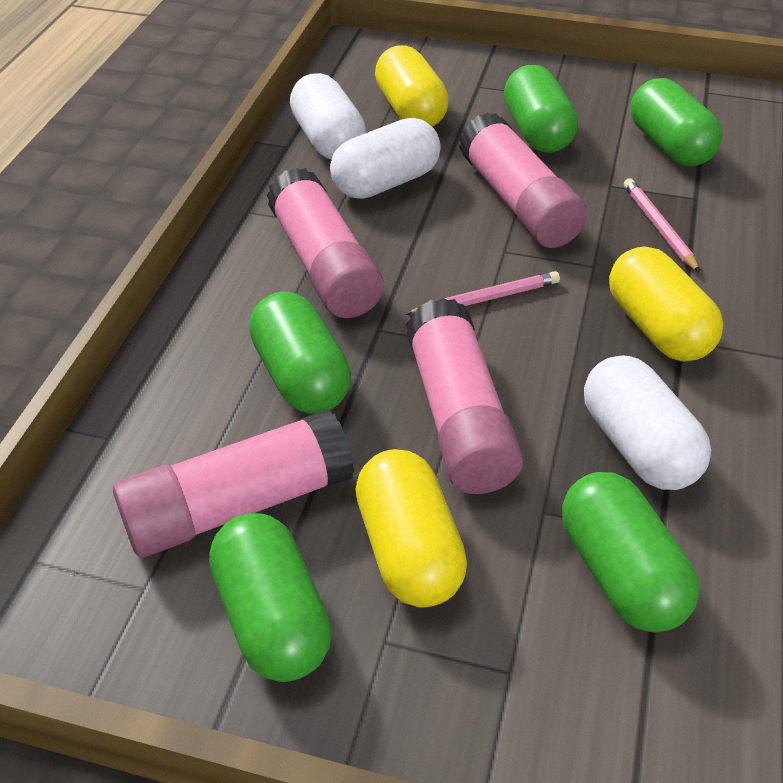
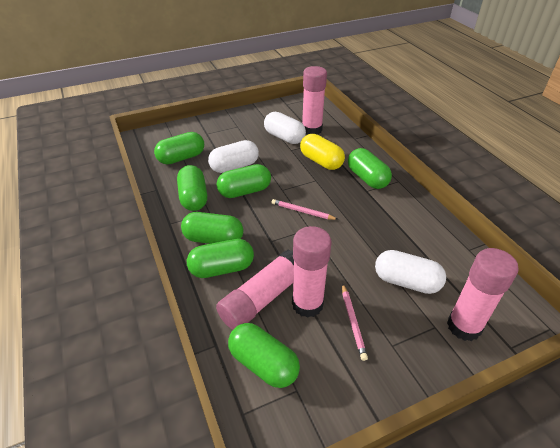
green capsule: [209,513,332,682] [249,291,351,413] [504,65,578,153] [562,472,700,633] [630,78,722,166] = 5 -> [154,132,204,165] [177,165,207,211] [181,212,243,244] [187,239,254,278] [217,164,271,198] [228,323,300,388] [348,148,392,189] = 7
yellow capsule: [356,449,467,608] [375,45,449,127] [609,246,723,361] = 3 -> [300,134,345,170] = 1

